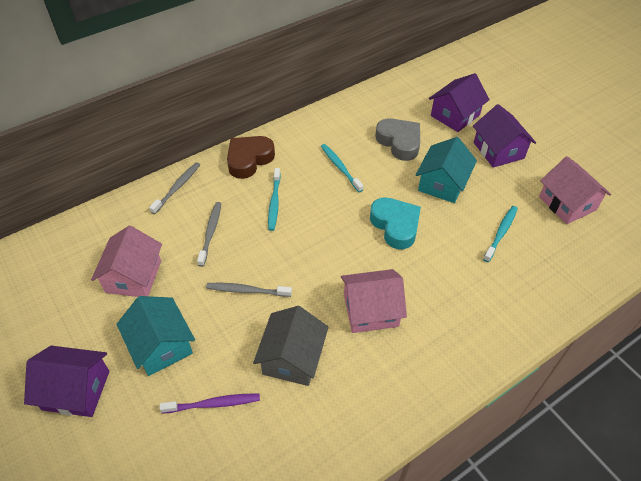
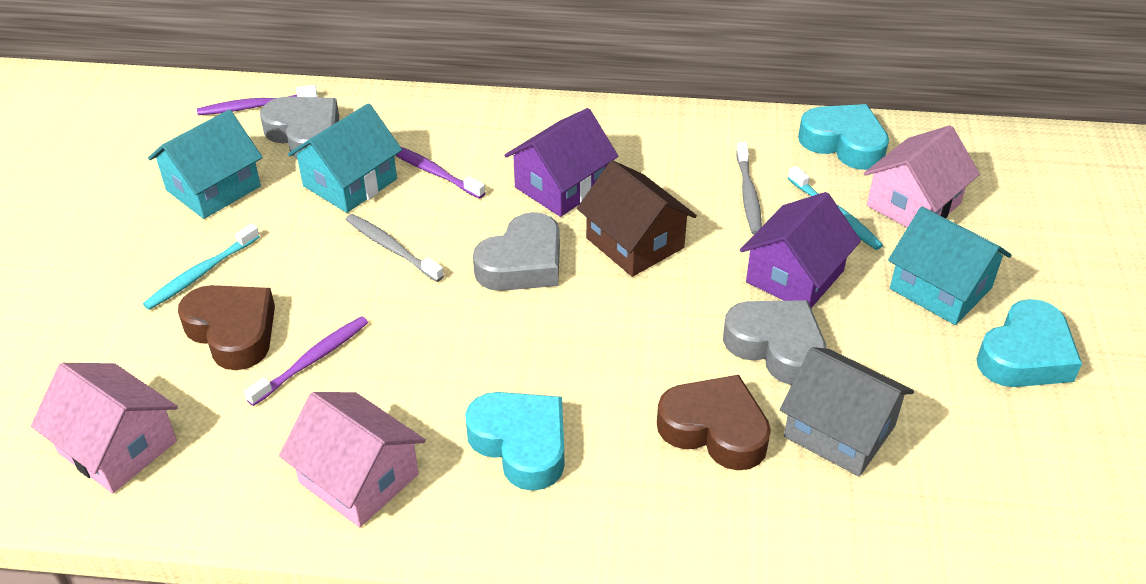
brown heart: [227,136,275,179] = 1 -> [178,285,275,370] [657,375,771,470] = 2
brown house: none = 0 -> [577,160,697,277] = 1
grey heart: [375,118,420,161] = 1 -> [260,97,339,159] [473,212,560,291] [723,300,826,385] = 3
grey toothbrush: [149,162,200,214] [197,202,221,267] [206,283,292,297] = 3 -> [346,214,444,282] [736,142,762,234] = 2
purple house: [24,346,110,417] [429,73,490,132] [473,104,536,168] = 3 -> [505,108,618,217] [740,192,861,308] = 2
purple toothbrush: [159,393,260,414] = 1 -> [197,85,317,115] [244,316,368,406] [395,147,485,199] = 3
turquoise heart: [370,197,421,249] = 1 -> [465,392,564,491] [798,104,889,170] [977,299,1082,387] = 3
turquoise house: [117,296,195,376] [416,137,477,203] = 2 -> [148,110,263,219] [288,103,402,213] [888,207,1011,325] = 3
turquoise toothbrush: [268,168,281,231] [321,144,363,192] [483,206,518,262] = 3 -> [143,224,260,310] [788,166,883,250] = 2

